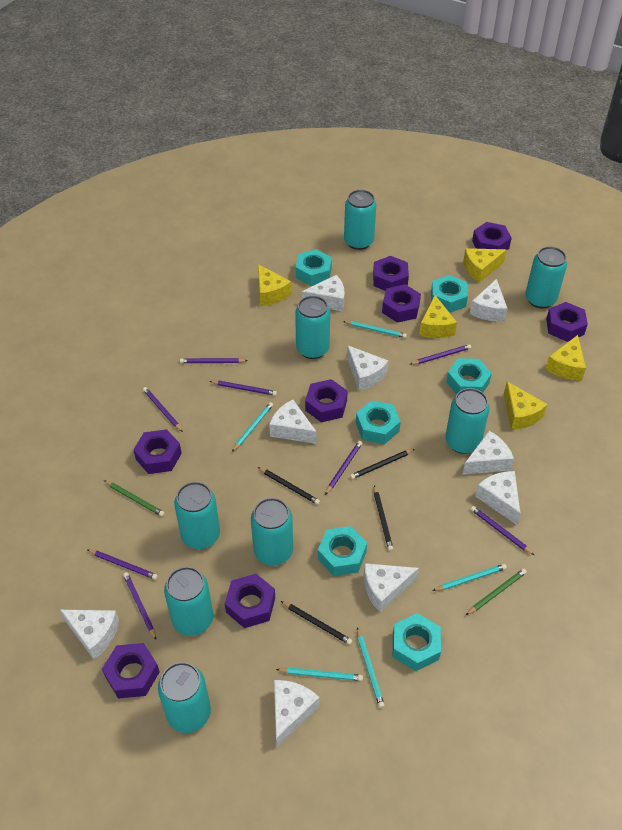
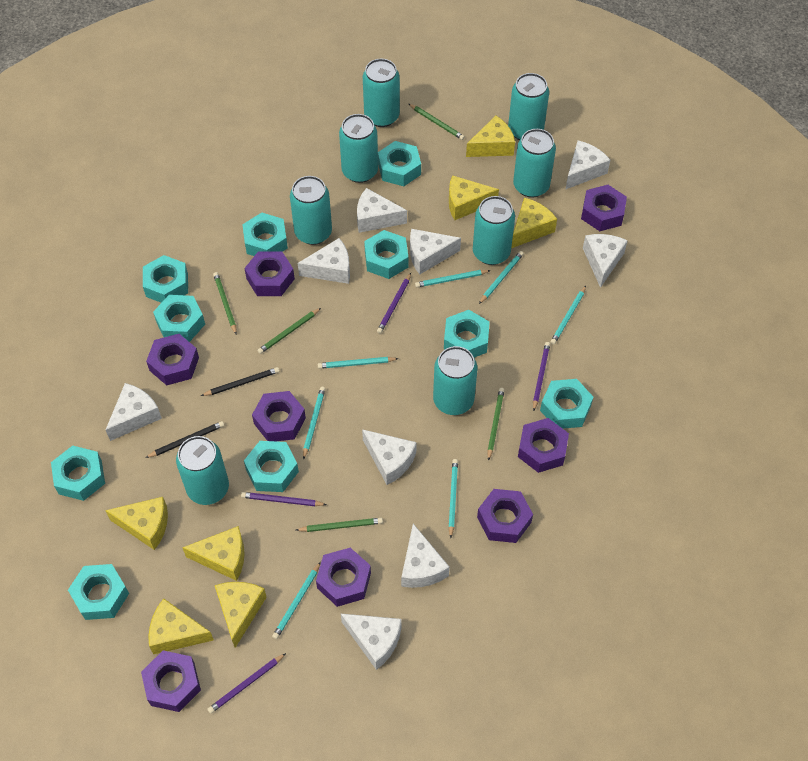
black pencil: [258,467,320,505] [281,601,353,645] [350,449,415,479] [374,485,393,551] = 4 -> [145,421,224,458] [201,367,279,396] = 2
green pencil: [104,480,165,516] [466,569,527,615] = 2 -> [213,272,237,335] [257,308,321,354] [296,518,383,532] [409,104,465,140] [487,388,505,461] = 5
purple pencil: [87,549,158,580] [123,572,156,640] [143,387,183,432] [180,358,248,363] [210,381,277,396] [325,441,362,495] [410,344,471,365] [470,506,534,555] = 8 -> [207,653,286,714] [241,492,327,506] [377,273,411,333] [533,342,550,411] = 4
turquoise nut: [296,249,332,286] [318,526,367,576] [356,400,401,444] [393,613,441,671] [431,275,468,313] [446,358,492,395] = 6 -> [51,446,105,501] [68,564,129,620] [143,255,188,303] [153,295,205,342] [242,213,288,256] [244,441,299,492] [364,230,408,279] [378,141,421,186] [444,310,490,358] [540,379,593,429] = 10
turquoise pencil: [232,402,273,452] [276,667,363,681] [343,321,407,338] [357,628,385,708] [432,564,507,591] = 5 -> [272,562,321,639] [303,387,325,460] [318,357,399,369] [415,270,491,288] [448,459,458,538] [479,251,524,304] [550,286,586,345] = 7
yellow cheese: [258,264,291,306] [419,295,457,338] [463,248,506,283] [504,382,547,430] [545,335,586,381] = 5 -> [105,497,168,550] [148,598,214,654] [182,526,245,581] [215,582,267,648] [449,175,499,220] [466,115,515,157] [511,198,557,248] = 7

